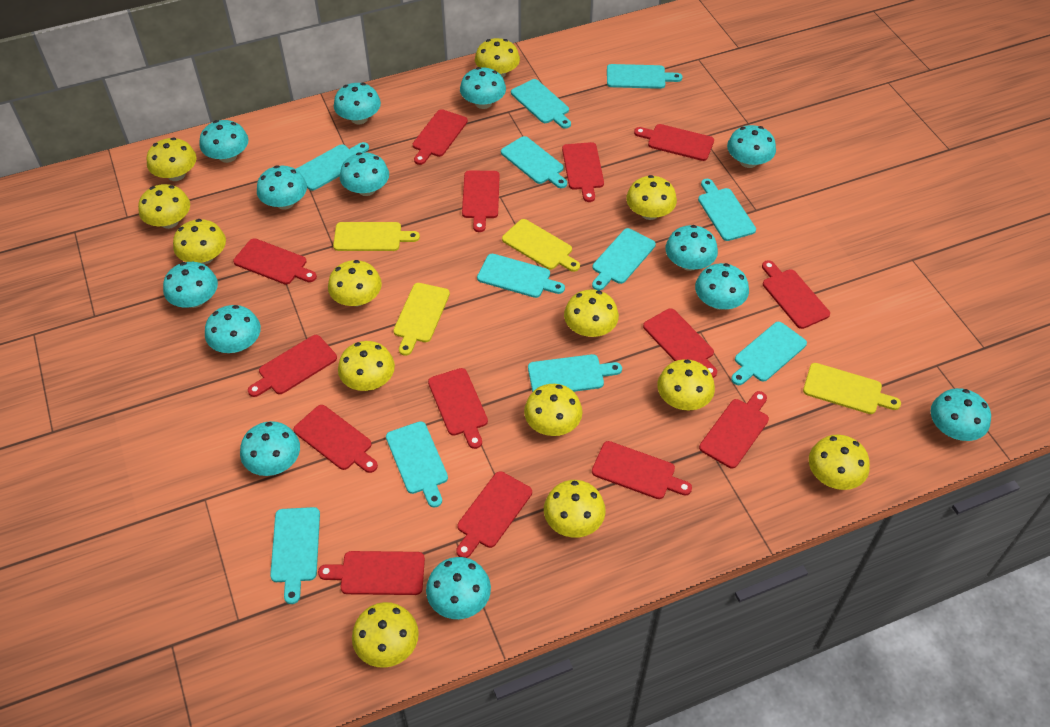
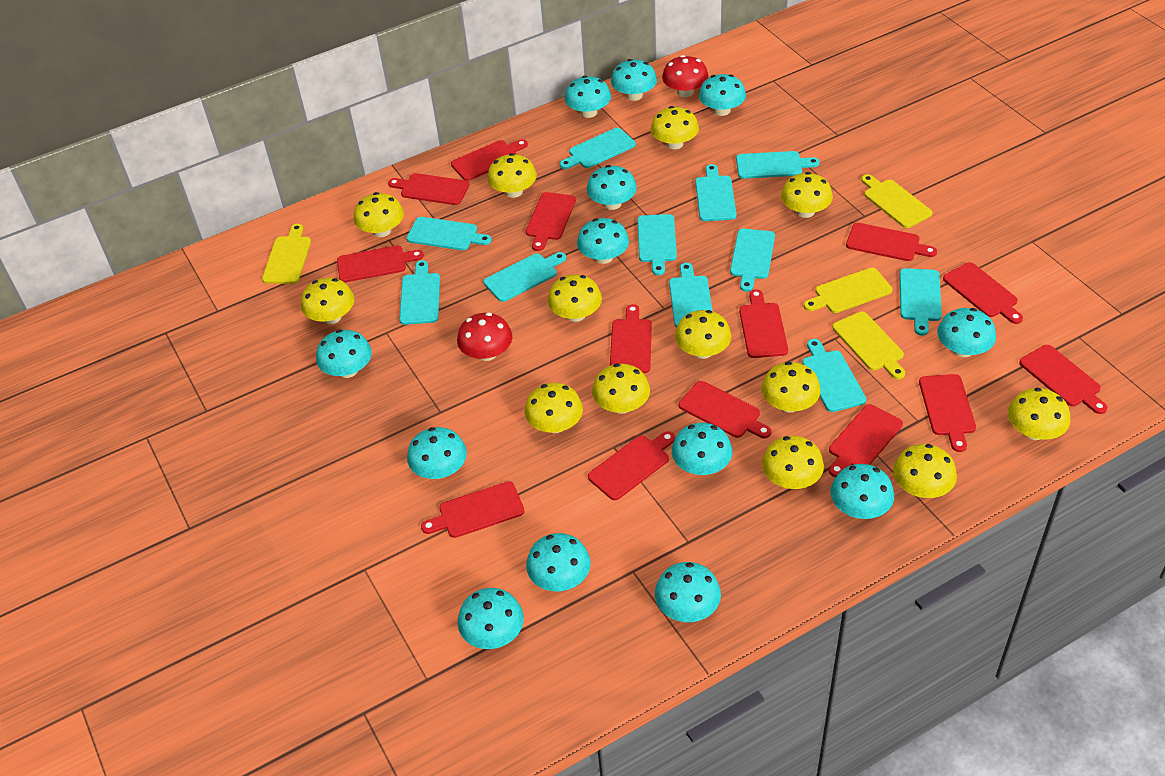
red mushroom: none = 0 -> [457,313,512,361] [662,55,709,97] = 2

